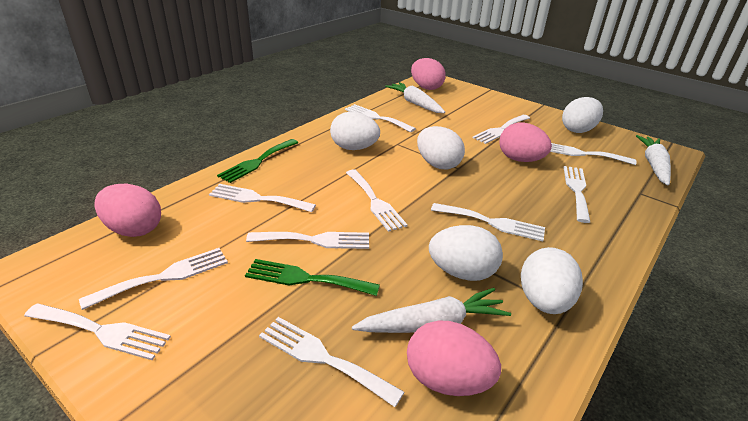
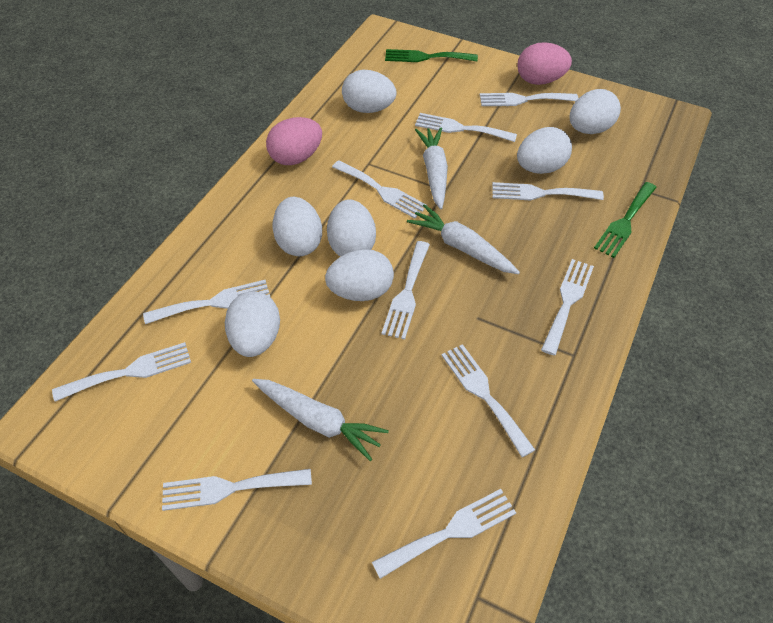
pink egg: [94,184,161,237] [407,320,501,396] [411,58,445,90] [500,122,552,162] = 4 -> [266,117,322,165] [517,42,572,85] = 2
white egg: [330,112,380,150] [417,126,465,169] [429,225,503,281] [521,247,583,314] [562,97,603,133] = 5 -> [225,291,280,357] [273,197,322,256] [325,249,394,301] [327,199,376,257] [342,70,396,113] [517,127,572,174] [570,89,621,134] = 7

